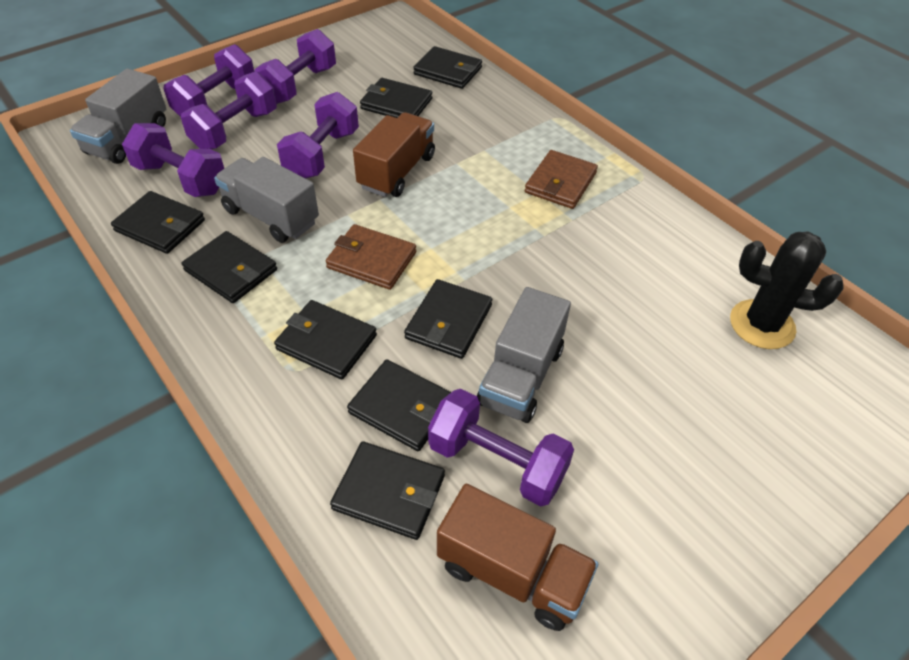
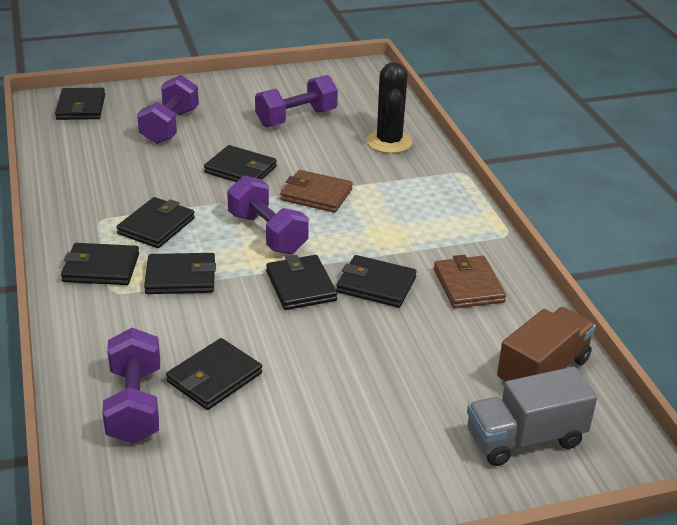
brown truck: [353,112,435,197] [437,484,598,631] = 2 -> [497,307,596,385] = 1
grey truck: [70,68,166,164] [214,157,319,243] [477,287,571,423] = 3 -> [467,367,597,466] = 1
purple dumbbell: [122,123,224,197] [163,44,254,117] [181,72,277,149] [255,29,336,104] [277,92,359,179] [428,389,574,506] = 6 -> [102,328,160,444] [137,75,199,144] [227,175,309,254] [255,75,338,127] = 4

